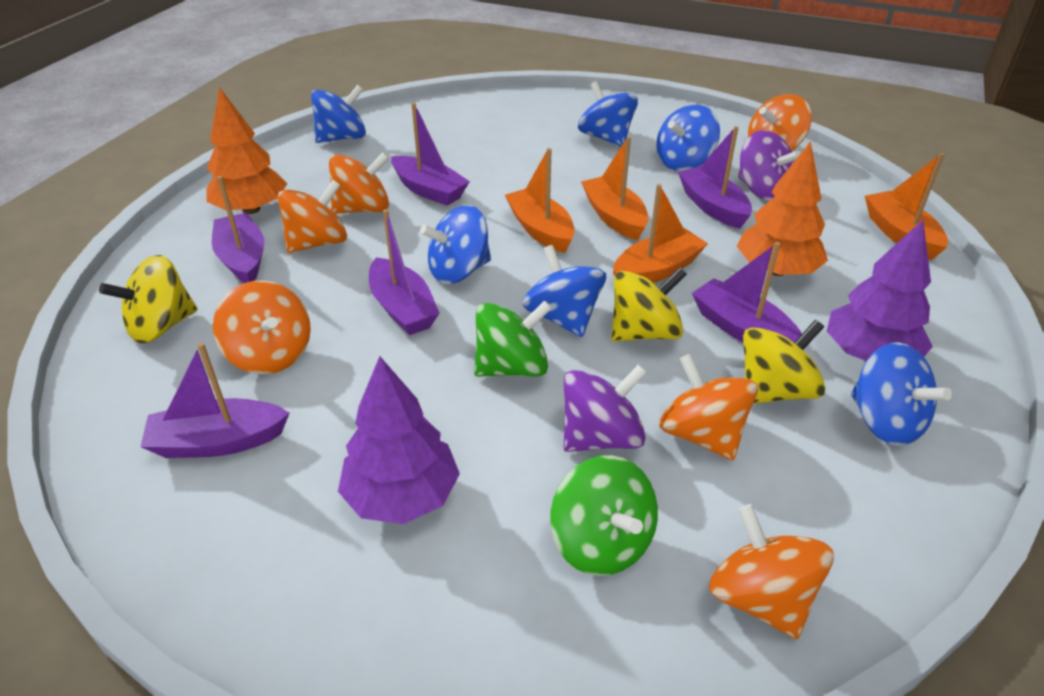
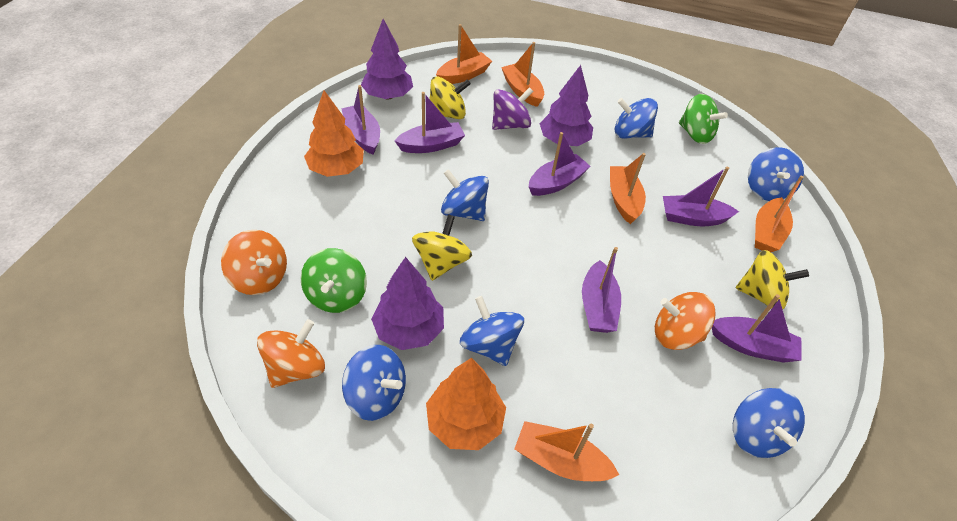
orange boat: [505,148,575,253] [581,136,648,241] [613,184,708,283] [865,153,948,260] = 4 -> [436,24,492,84] [501,42,544,107] [514,421,619,481] [610,153,646,224] [755,176,803,252] = 5
orange spinning top: [213,280,311,374] [278,180,347,253] [329,152,389,214] [659,354,758,460] [709,504,834,639] [748,94,812,151] = 6 -> [221,230,287,295] [257,319,325,388] [655,292,716,350] = 3
purple spinning top: [564,365,647,452] [738,130,801,201] = 2 -> [492,87,533,130] = 1
purple tree: [338,356,460,524] [827,220,933,361] = 2 -> [361,19,413,99] [371,257,444,350] [540,65,593,146] = 3

